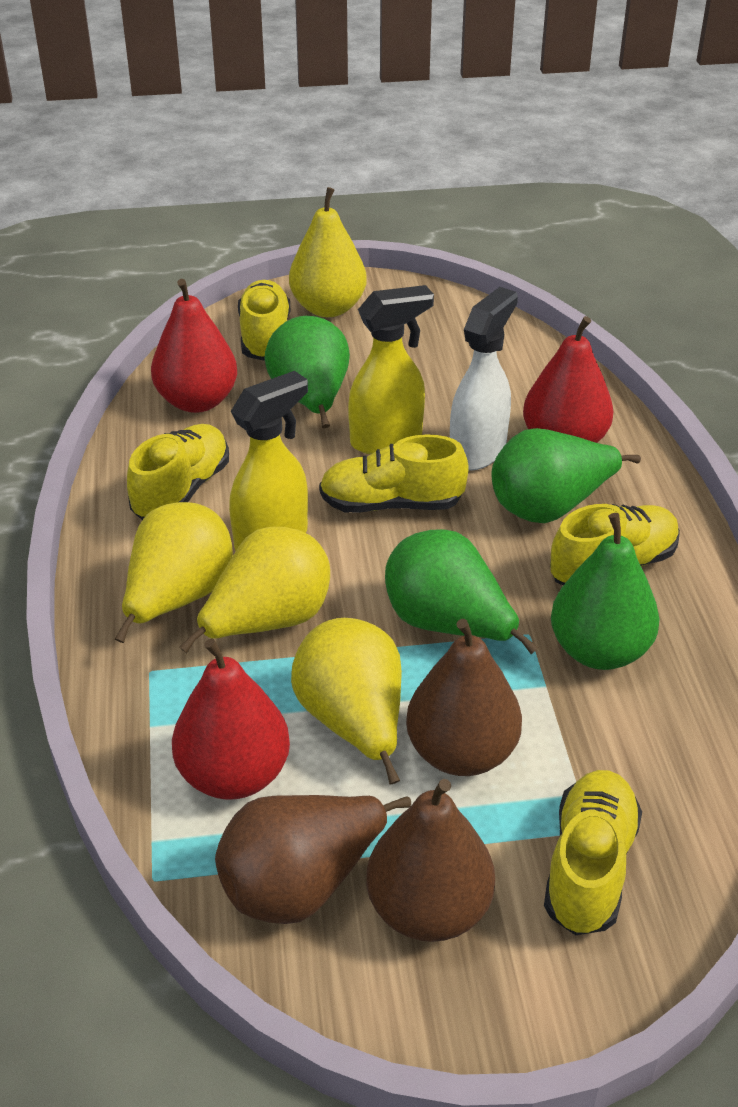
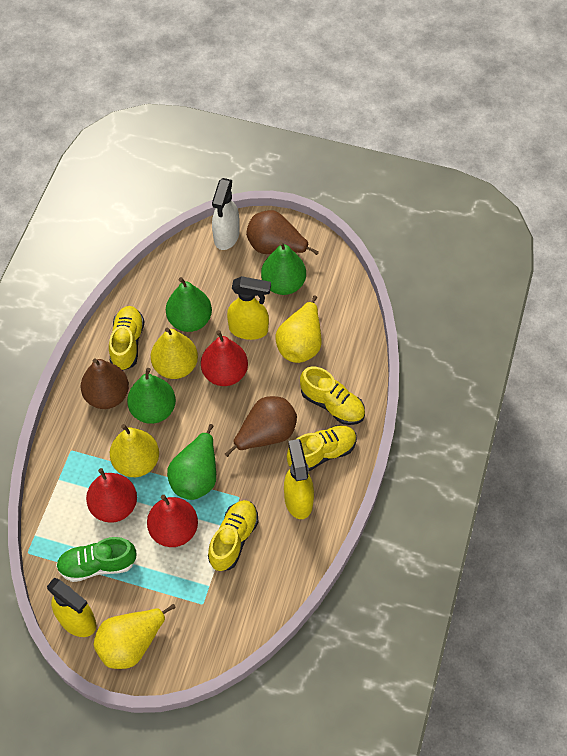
green shoe: none = 0 -> [56,537,137,582] = 1
yellow shoe: [127,424,229,520] [238,280,291,361] [319,434,469,513] [544,770,642,935] [550,504,680,585] = 5 -> [109,306,144,370] [208,500,258,571] [287,425,357,471] [300,366,365,425] = 4
yellow spray bottle: [229,371,308,551] [348,285,434,454] = 2 -> [47,577,96,637] [227,276,271,340] [284,439,314,519] = 3

